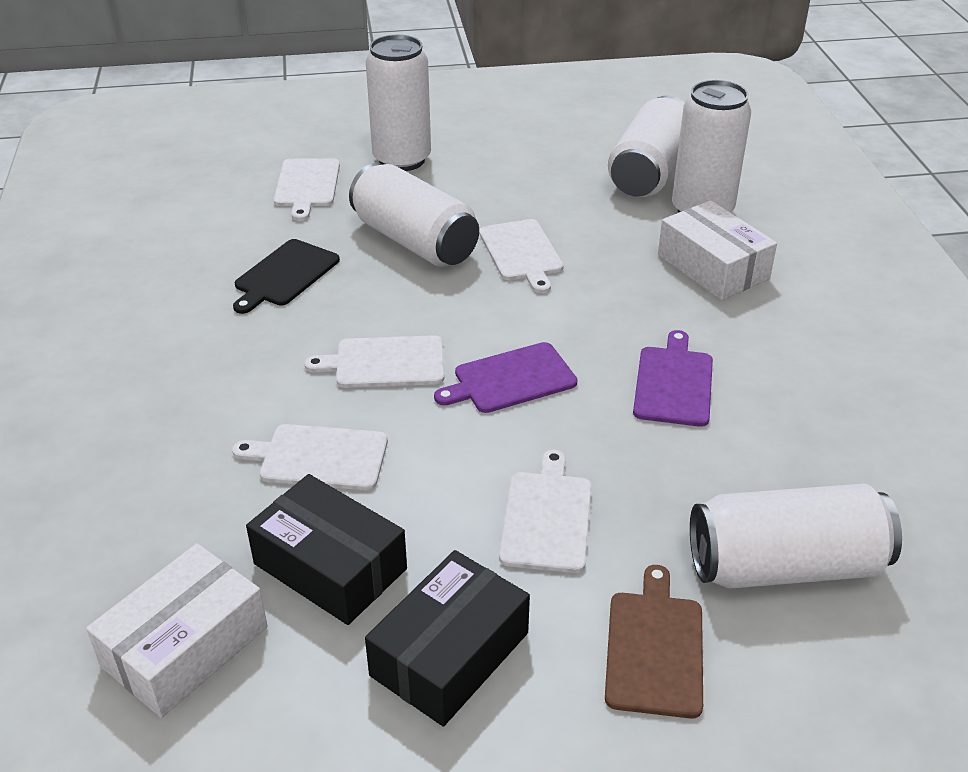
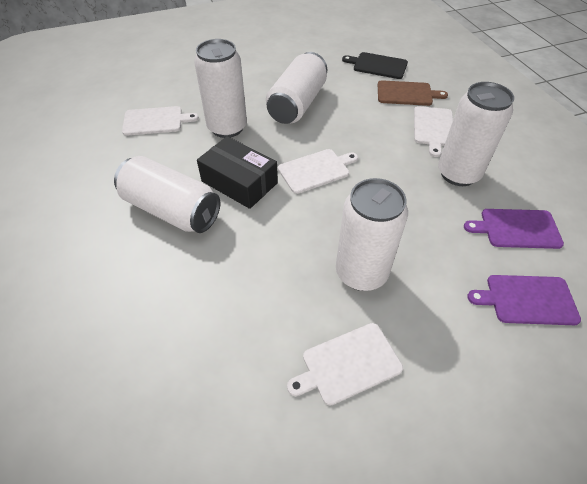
black box: [246,474,407,625] [365,550,530,727] = 2 -> [197,136,278,209] = 1
white box: [86,543,267,718] [658,200,777,300] = 2 -> none = 0
white cutting board: [232,424,388,490] [274,158,340,221] [304,335,444,388] [479,219,564,293] [499,450,592,573] = 5 -> [122,106,199,136] [278,149,358,194] [287,323,403,406] [414,106,453,157] = 4

